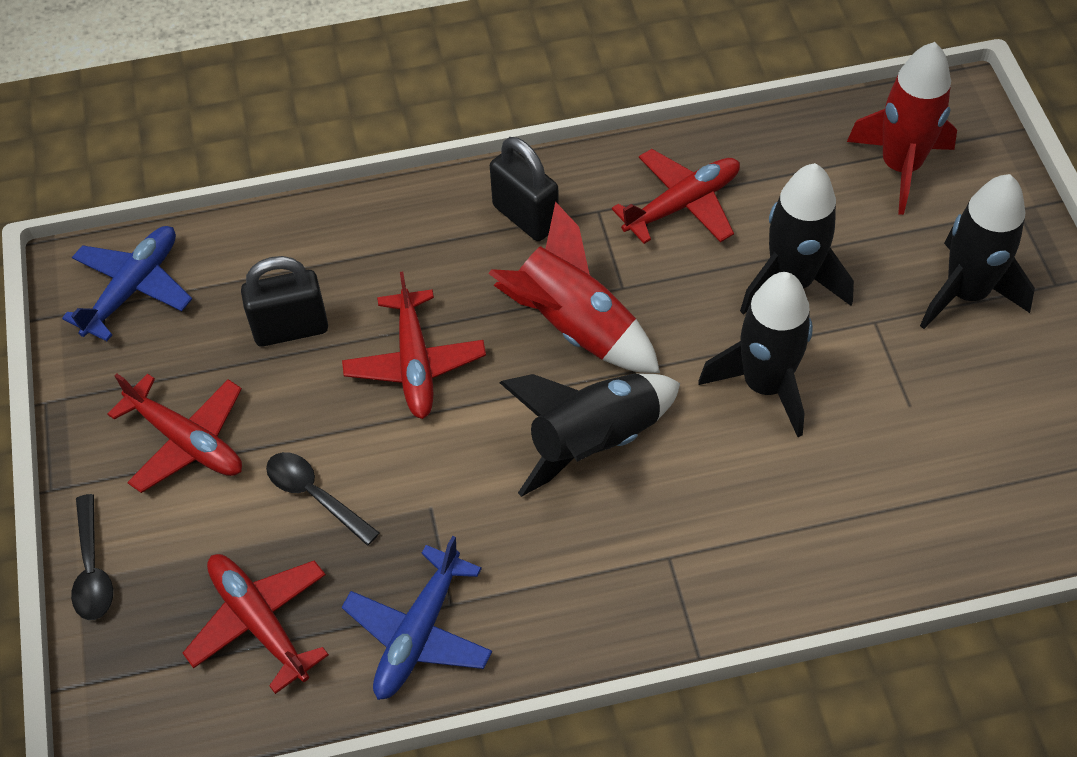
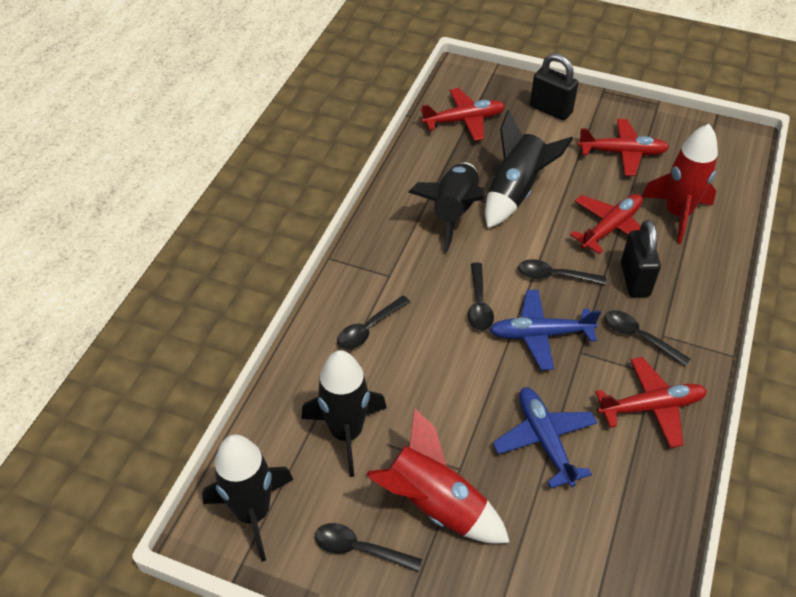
black spoon: [71,494,113,620] [266,452,380,546] = 2 -> [315,523,422,572] [337,296,410,350] [468,263,494,331] [518,259,606,285] [605,310,690,366] = 5

